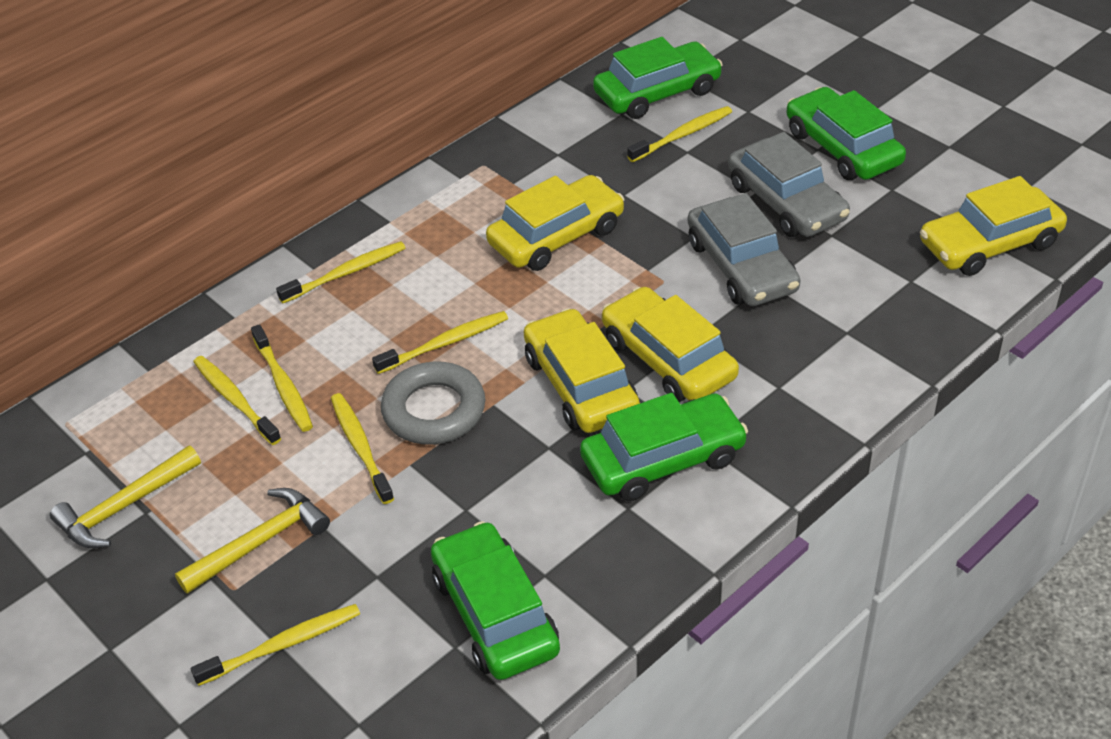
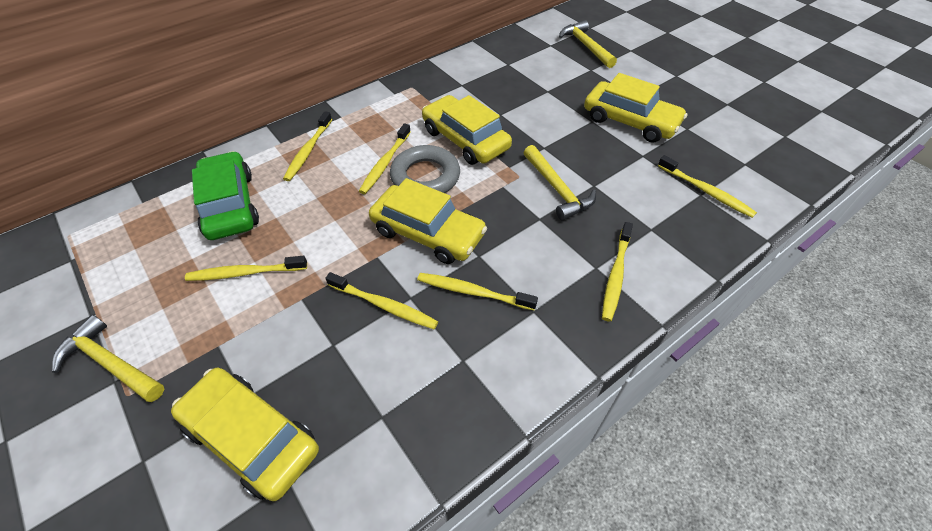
green car: [431,521,560,680] [580,393,748,501] [593,37,723,119] [786,87,906,180] = 4 -> [192,151,259,240] = 1
grey car: [688,193,801,306] [728,132,850,237] = 2 -> none = 0
yellow hammer: [50,445,201,549] [175,488,330,594] = 2 -> [52,315,164,402] [524,145,596,221] [559,20,617,68] = 3

